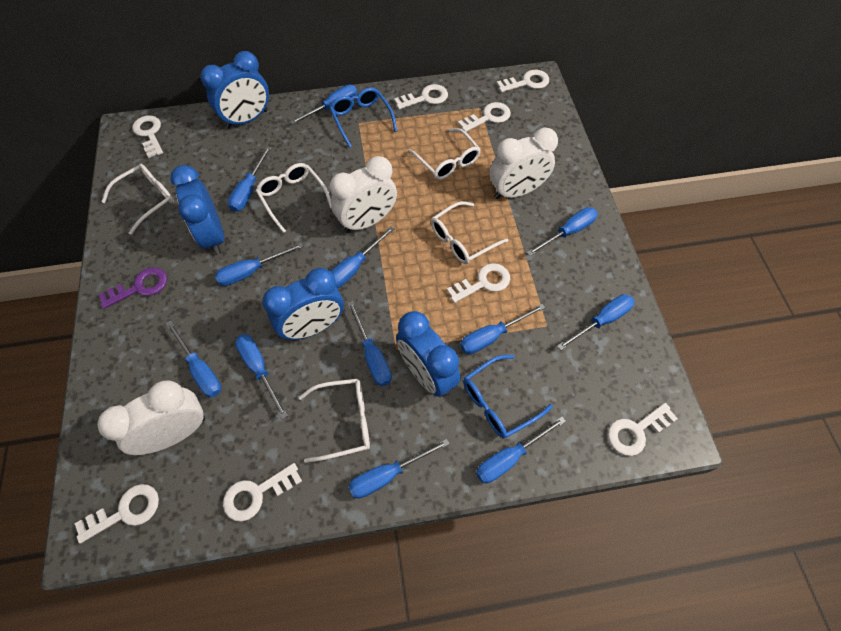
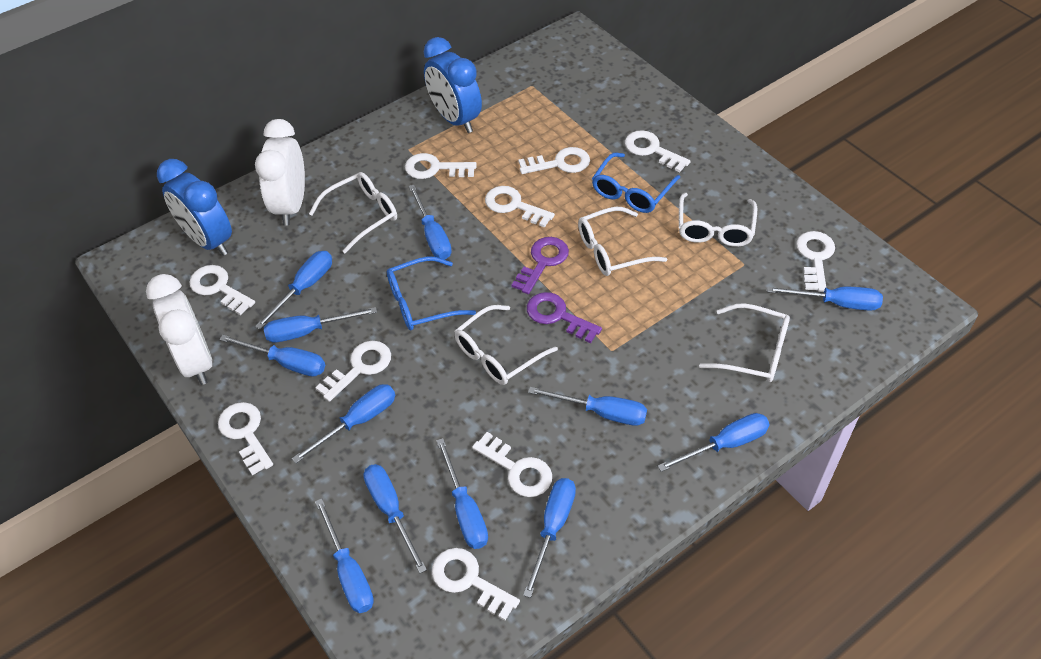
blue clock: [170,165,224,255] [200,51,269,129] [262,268,344,340] [396,311,461,397] = 4 -> [157,159,232,256] [424,37,482,133] = 2
purple key: [98,267,167,309] = 1 -> [512,237,569,294] [527,292,602,343] = 2
white clock: [98,380,205,455] [330,156,397,233] [490,128,558,199] = 3 -> [146,274,212,385] [255,119,305,226] = 2
white key: [74,484,159,544] [132,115,163,158] [223,463,302,522] [394,84,448,110] [447,263,510,303] [458,102,511,132] [496,70,549,92] [608,403,678,456] = 8 -> [189,265,255,315] [218,402,273,475] [315,341,391,402] [405,153,477,179] [432,548,520,621] [472,432,552,497] [485,186,555,228] [518,147,590,174] [625,130,691,172] [796,231,835,292] = 10

